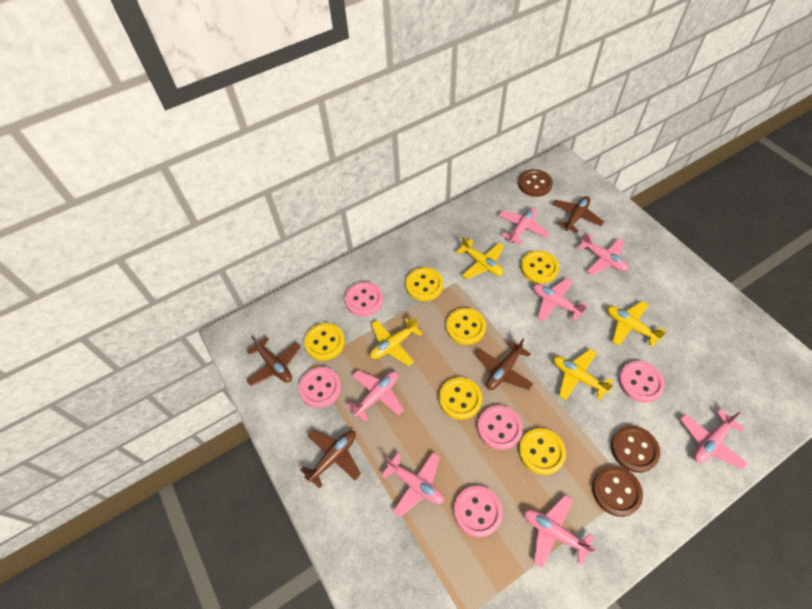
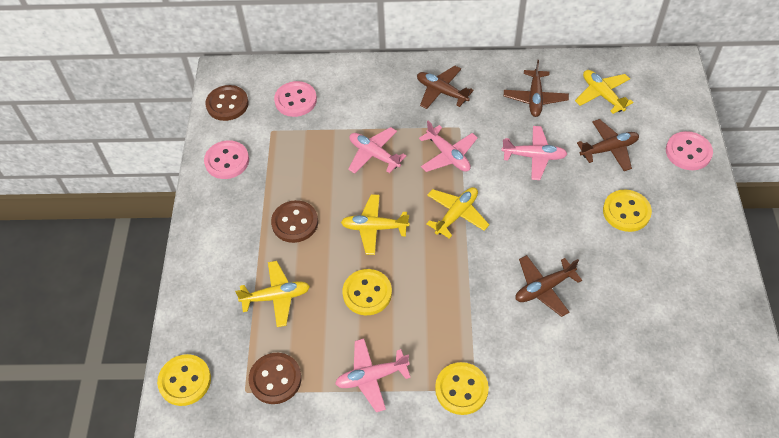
pink button: [298,367,341,408] [345,282,383,316] [454,486,503,537] [477,405,523,450] [619,361,665,403] = 5 -> [204,140,249,179] [274,81,317,117] [666,131,713,170] = 3
pink plane: [347,370,404,422] [381,452,444,517] [498,207,549,245] [523,495,596,568] [533,278,587,322] [577,232,628,275] [680,409,748,470] = 7 -> [335,339,411,412] [348,127,406,174] [419,121,478,172] [501,126,567,180] = 4
yellow button: [304,323,345,361] [405,267,443,301] [439,377,482,420] [446,308,486,345] [519,428,566,475] [521,250,559,284] = 6 -> [157,354,211,406] [343,269,392,315] [435,362,489,415] [603,190,652,232] = 4

